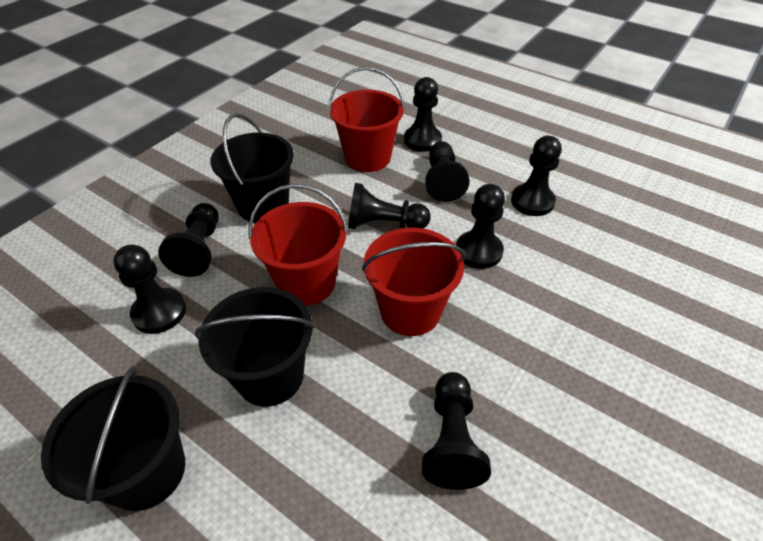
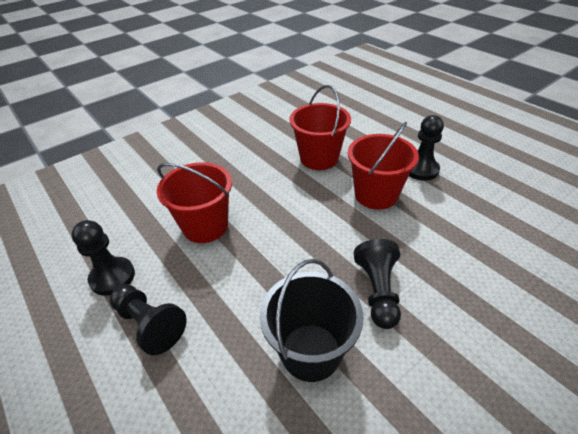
black bucket: [41,366,185,511] [195,287,315,407] [210,113,294,223] = 3 -> [260,259,364,382] = 1
black pawn: [113,245,186,334] [158,203,219,277] [348,183,431,229] [404,77,442,152] [422,372,491,490] [425,141,470,202] [456,184,505,269] [511,136,562,216] = 8 -> [72,220,135,296] [110,284,187,355] [354,239,401,329] [409,115,444,181] = 4

